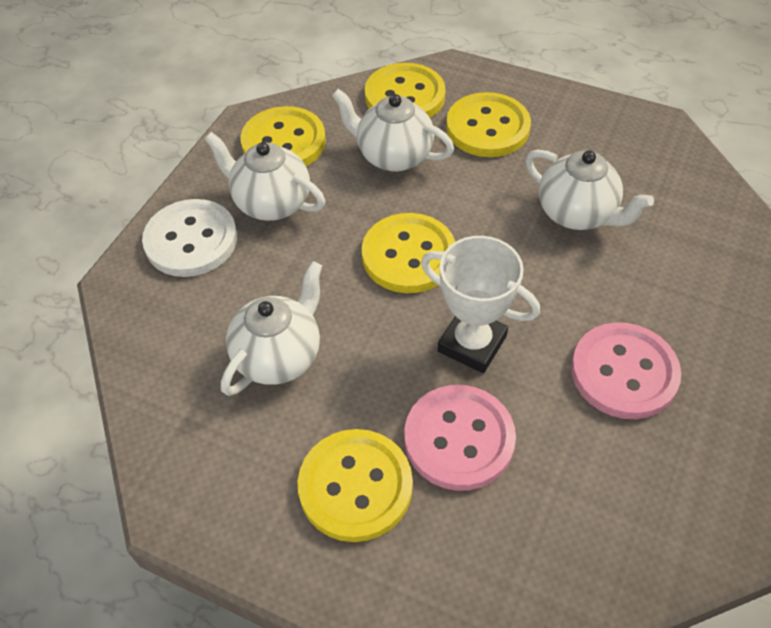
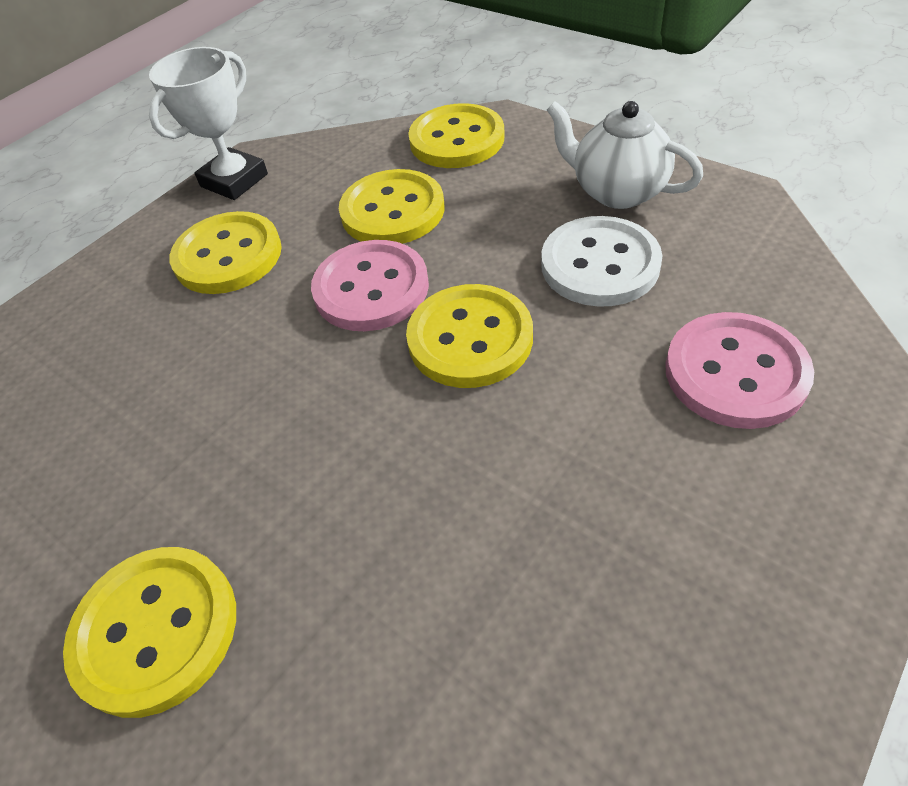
white teapot: [205,132,325,221] [221,261,322,396] [332,89,454,172] [525,150,654,230] = 4 -> [547,101,703,209] = 1

